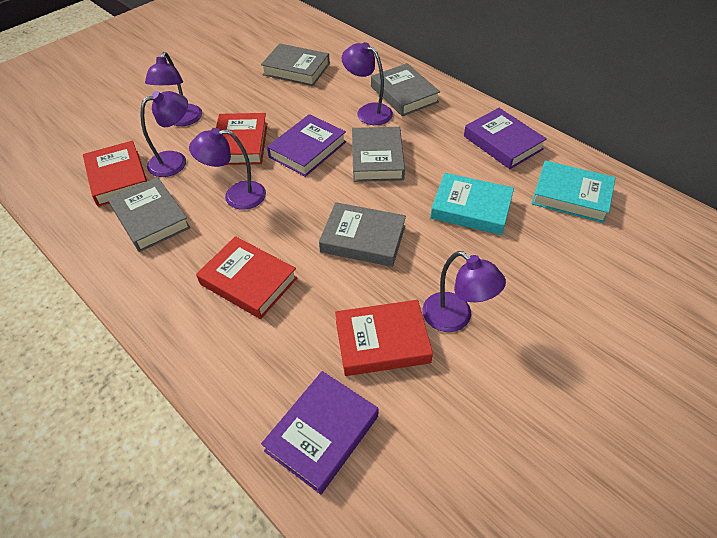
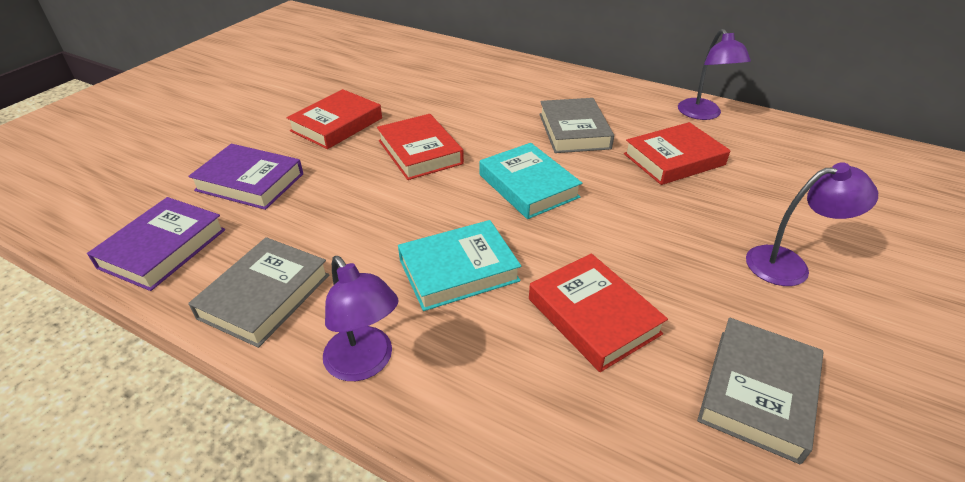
grey book: [108,177,191,252] [261,43,330,86] [319,202,406,267] [352,127,405,182] [371,63,440,116] = 5 -> [188,237,329,348] [539,98,614,153] [697,318,823,465] = 3
purple book: [261,371,379,494] [267,114,346,177] [464,108,547,169] = 3 -> [87,197,225,291] [188,144,303,210] = 2
purple lamp: [140,91,188,177] [145,52,202,126] [189,128,266,210] [341,42,393,125] [423,251,506,332] = 5 -> [323,256,399,381] [678,29,751,120] [746,162,878,286] = 3

